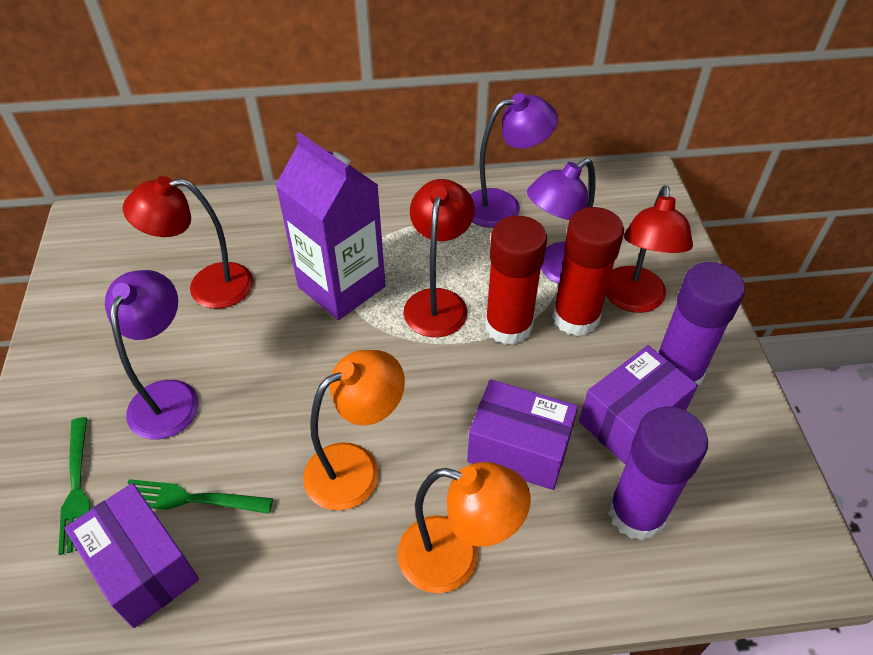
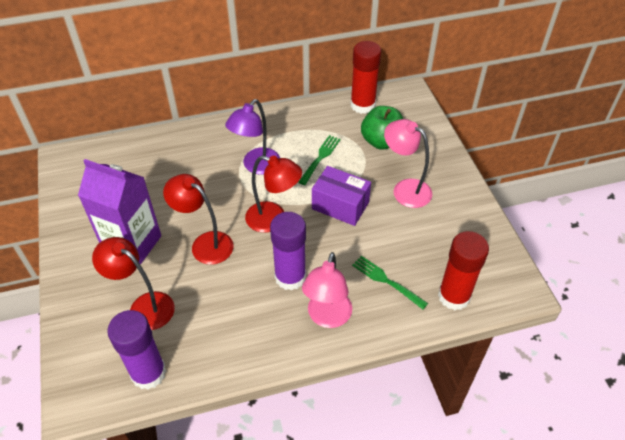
green apple: none = 0 -> [361,106,403,150] = 1
orange lamp: [303,350,405,510] [397,462,531,593] = 2 -> none = 0
pink lamp: none = 0 -> [302,252,352,328] [384,119,432,208] = 2
purple box: [65,483,199,628] [467,379,578,490] [579,345,698,464] = 3 -> [312,166,371,226] = 1
purple lamp: [105,270,199,439] [470,93,558,228] [527,158,595,284] = 3 -> [225,99,280,175] = 1

